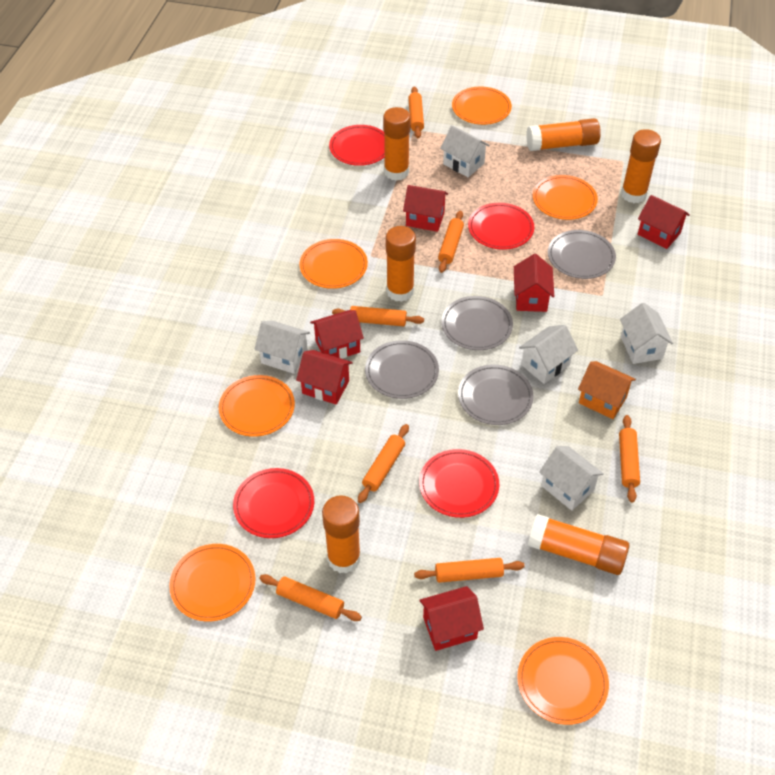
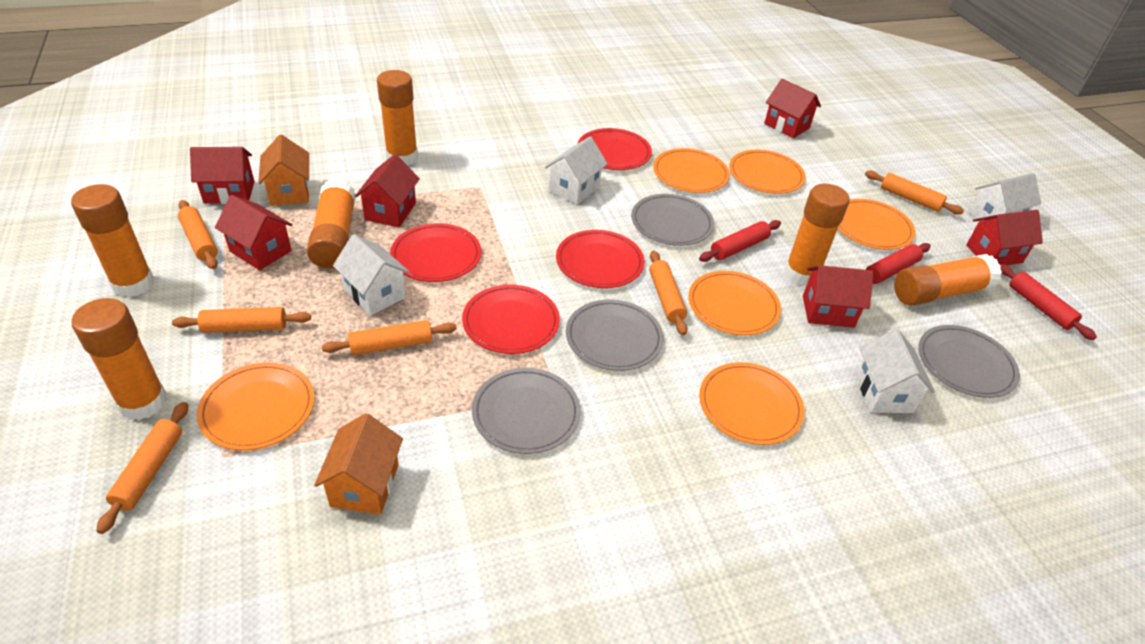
orange house: [578,361,636,419] = 1 -> [258,134,310,206] [314,413,403,515] = 2
orange rolling pin: [259,574,362,621] [332,306,424,327] [358,424,409,503] [408,87,424,138] [414,558,525,583] [438,211,464,273] [619,415,640,503] = 7 -> [97,402,188,534] [172,307,311,333] [178,200,218,269] [322,320,457,355] [649,250,687,335] [865,170,964,214] = 6
red rolling pin: none = 0 -> [699,220,781,262] [866,243,931,284] [1000,263,1097,340] = 3
white house: [254,321,310,374] [440,125,490,177] [519,325,578,384] [539,446,604,511] [620,303,673,364] = 5 -> [333,234,410,315] [545,137,608,204] [855,329,935,413] [969,173,1041,221] = 4

